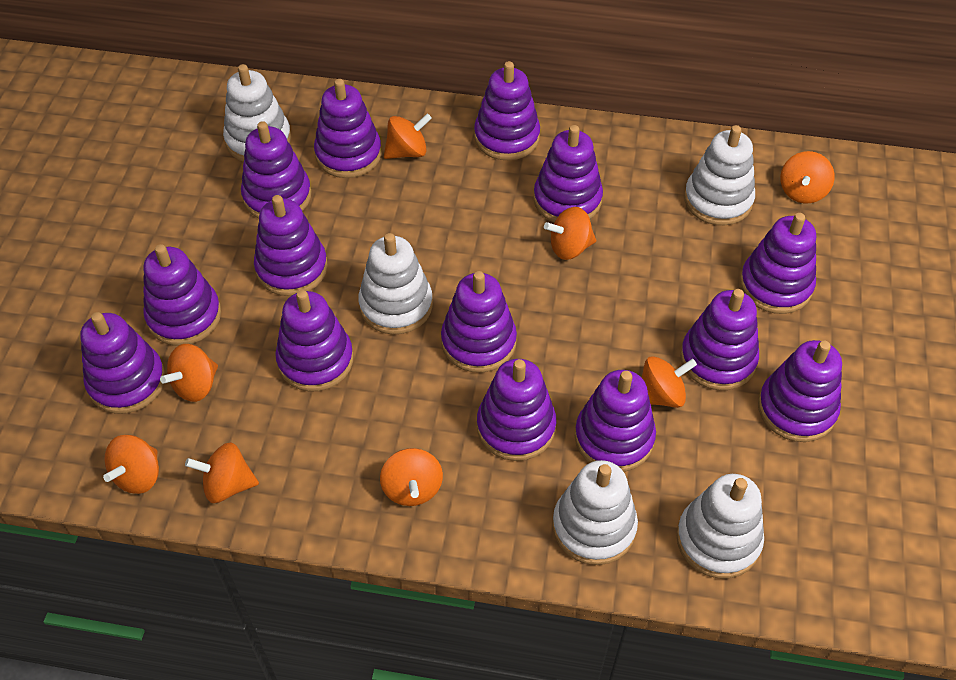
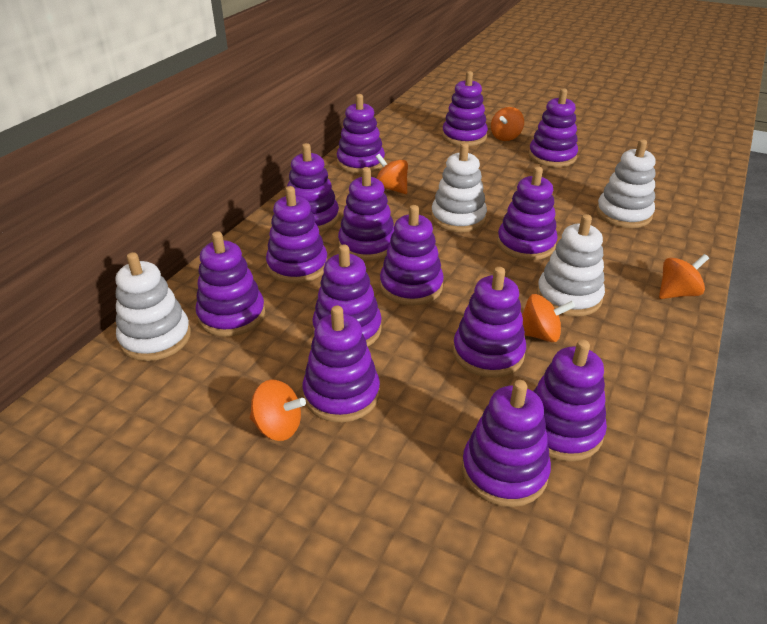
orange spinning top: [103,435,159,494] [160,344,218,402] [185,442,259,503] [380,448,443,506] [384,113,432,159] [544,207,596,260] [642,356,697,408] [780,151,835,203] = 8 -> [250,380,306,441] [376,154,408,194] [491,107,524,141] [522,294,575,342] [659,254,709,299] = 5
white stacking toy: [223,64,291,162] [358,233,433,335] [552,460,638,565] [676,474,764,578] [684,125,755,225] = 5 -> [116,252,191,361] [431,143,487,232] [537,214,605,317] [596,139,656,228] = 4

